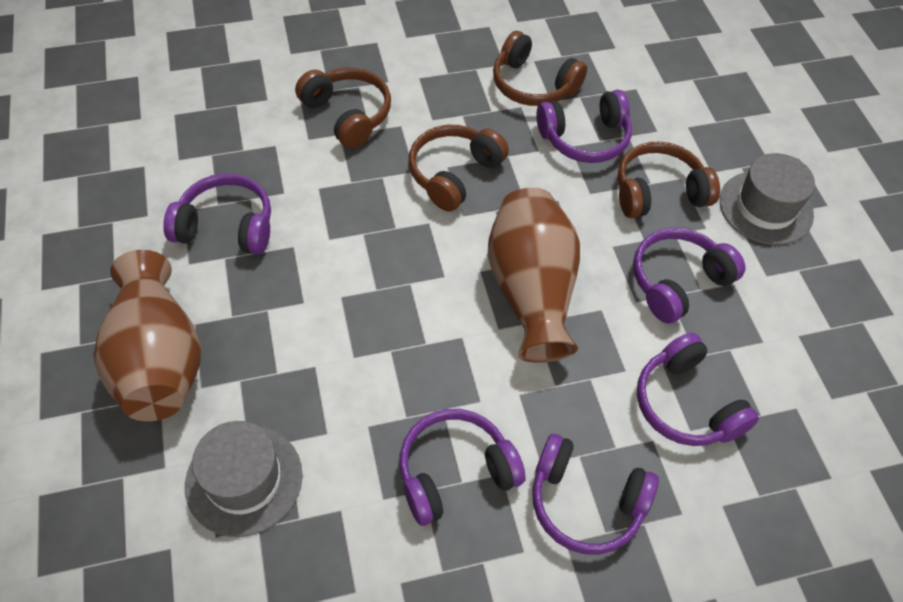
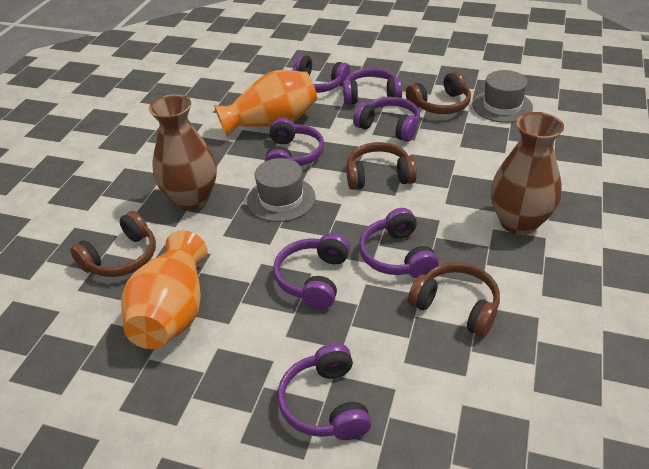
orange vase: none = 0 -> [121,230,207,349] [214,70,317,137] = 2
purple headphones: [163,173,271,255] [399,409,526,526] [532,434,659,555] [536,90,632,163] [633,228,745,324] [637,333,759,446] = 6 -> [265,118,324,166] [273,233,350,309] [278,343,371,440] [292,54,350,93] [343,68,402,105] [353,97,420,142] [359,208,439,278] = 7

